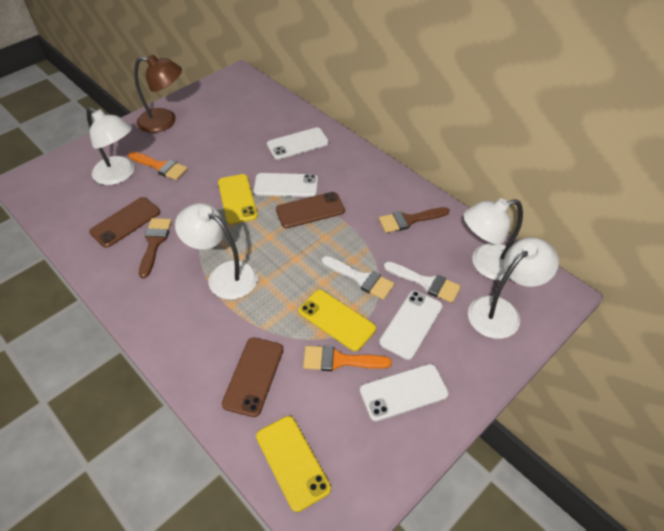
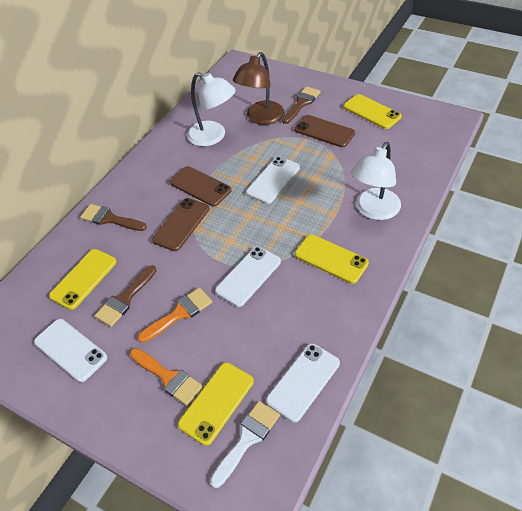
brown brush: [139,218,172,278] [379,207,450,233] = 2 -> [80,204,147,231] [94,265,157,327] [282,86,321,124] = 3
white brush: [322,256,395,300] [384,261,461,303] = 2 -> [210,401,280,488] = 1
white lamp: [86,107,134,185] [175,203,258,300] [464,198,523,281] [468,237,559,339] = 4 -> [187,72,236,146] [351,142,401,220] = 2
yellow phone: [218,174,258,224] [256,416,331,512] [299,290,376,351] = 3 -> [49,249,117,310] [178,362,254,446] [295,234,369,284] [343,94,402,129] = 4

